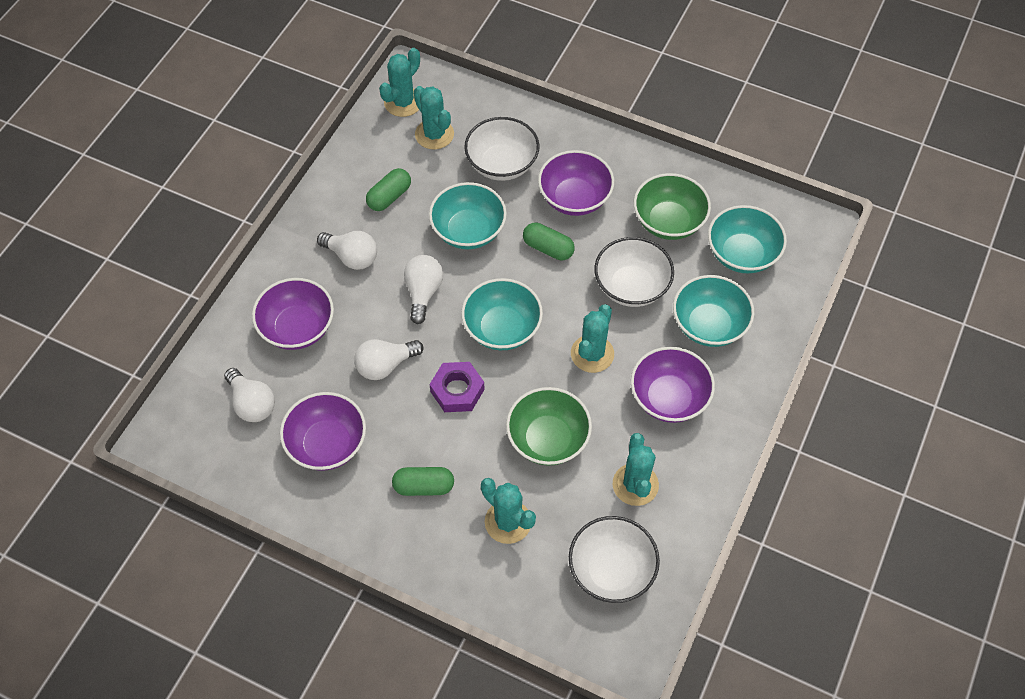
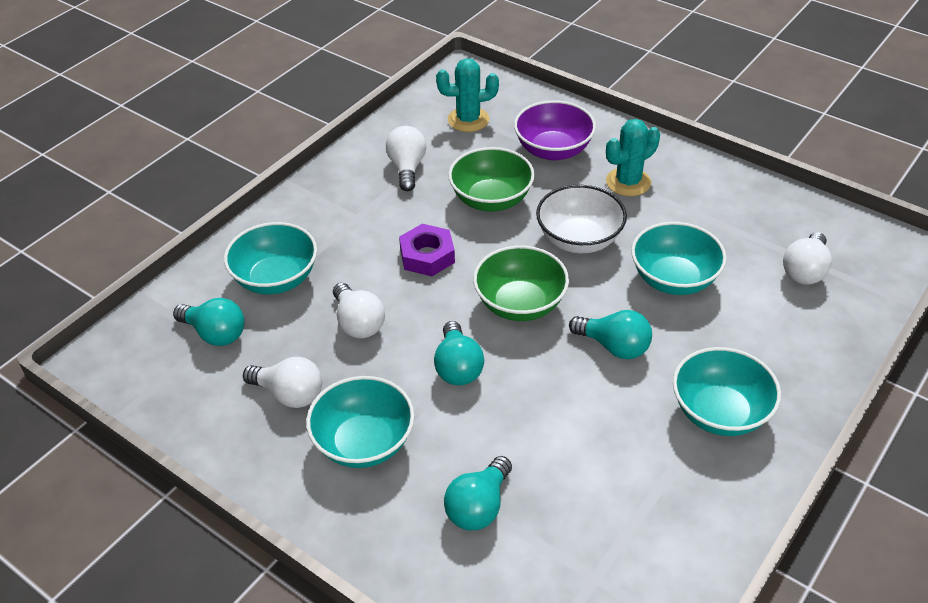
green capsule: [366,168,411,211] [392,467,454,496] [523,223,575,260] = 3 -> none = 0
purple bowl: [252,278,334,350] [280,392,366,471] [538,150,614,216] [631,347,715,423] = 4 -> [514,100,596,160] = 1
turquoise cactus: [379,48,420,117] [414,86,454,149] [481,478,536,544] [571,304,614,373] [613,433,659,506] = 5 -> [436,58,499,132] [606,119,660,196] = 2
turquoise light bulb: none = 0 -> [173,298,245,346] [434,321,484,385] [444,456,512,530] [569,310,652,359] = 4
white bowl: [464,117,539,181] [569,516,660,603] [594,237,674,307] = 3 -> [536,185,627,253] = 1

